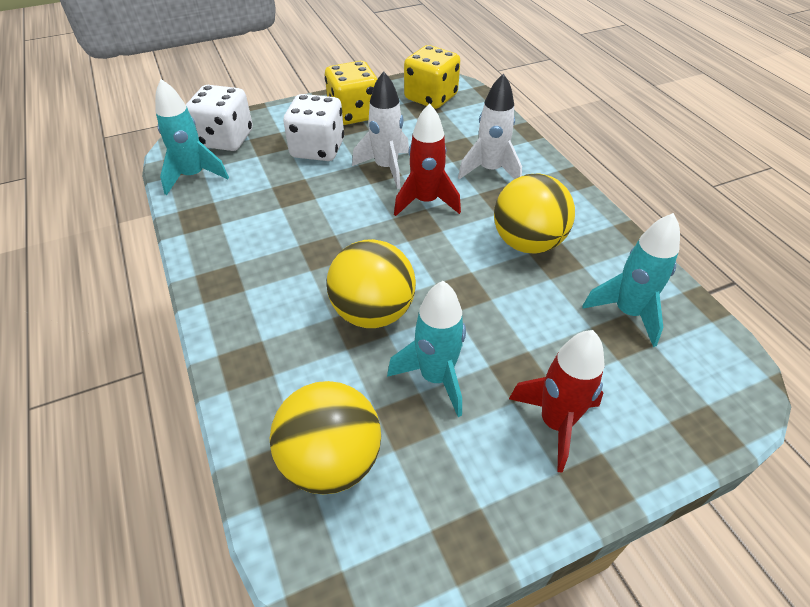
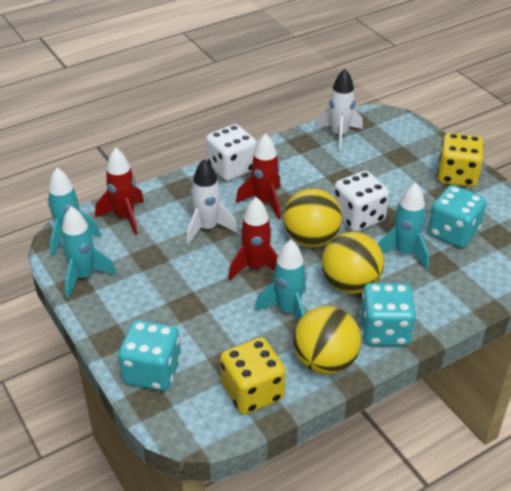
red rocket: [394,103,461,216] [509,330,604,473] = 2 -> [95,148,144,235] [228,197,278,280] [236,133,281,220] = 3
turquoise dice: none = 0 -> [118,320,181,391] [360,283,416,346] [428,185,487,248] = 3
turquoise rocket: [155,79,229,195] [387,281,466,417] [582,213,680,347] = 3 -> [48,168,101,257] [61,206,116,299] [255,240,307,322] [378,182,429,270] = 4

